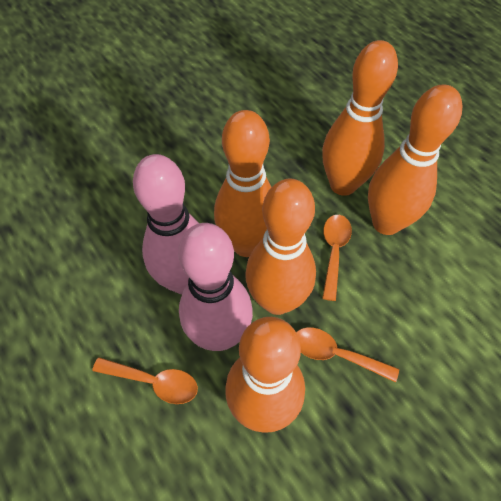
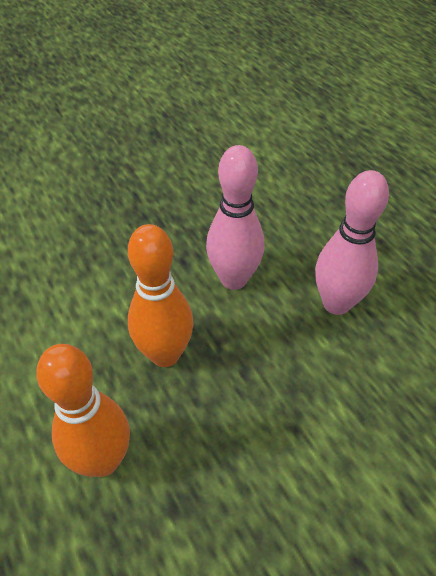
orange bowling pin: [214,110,271,257] [225,317,305,433] [246,179,316,315] [322,40,398,196] [368,85,462,235] = 5 -> [36,344,130,477] [128,224,193,367] = 2
orange spoon: [92,357,198,404] [296,327,399,383] [322,215,352,301] = 3 -> none = 0

